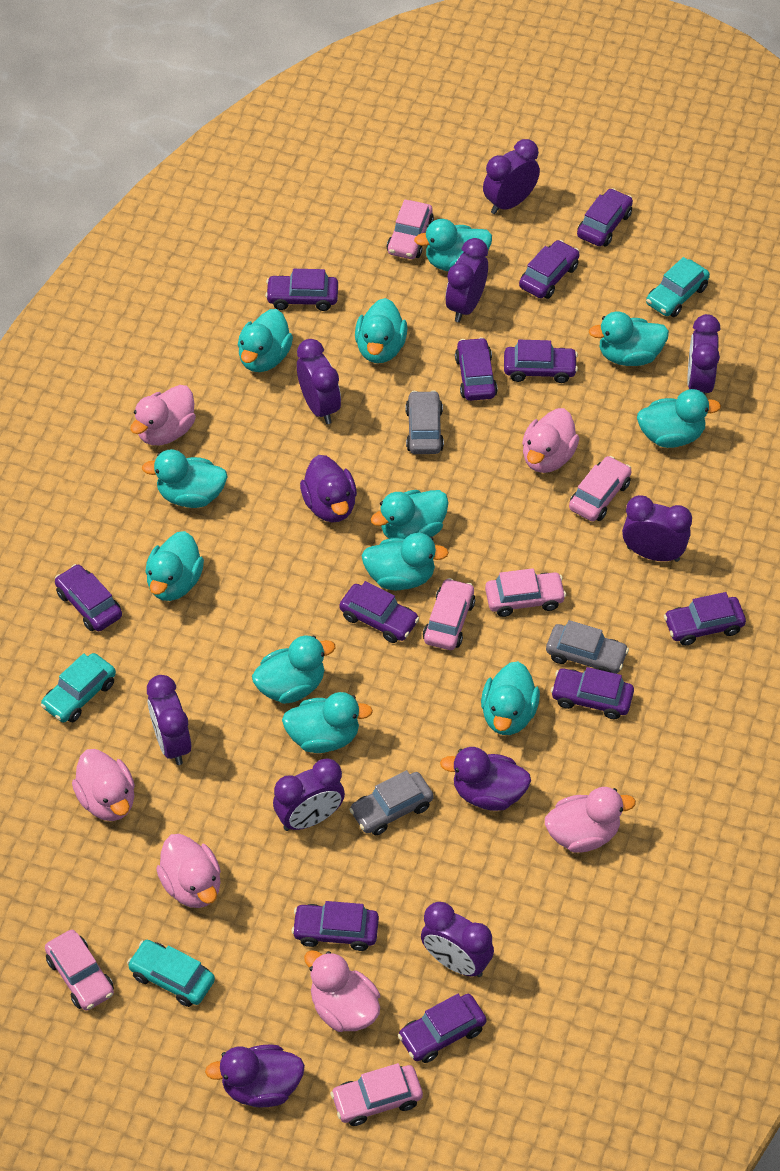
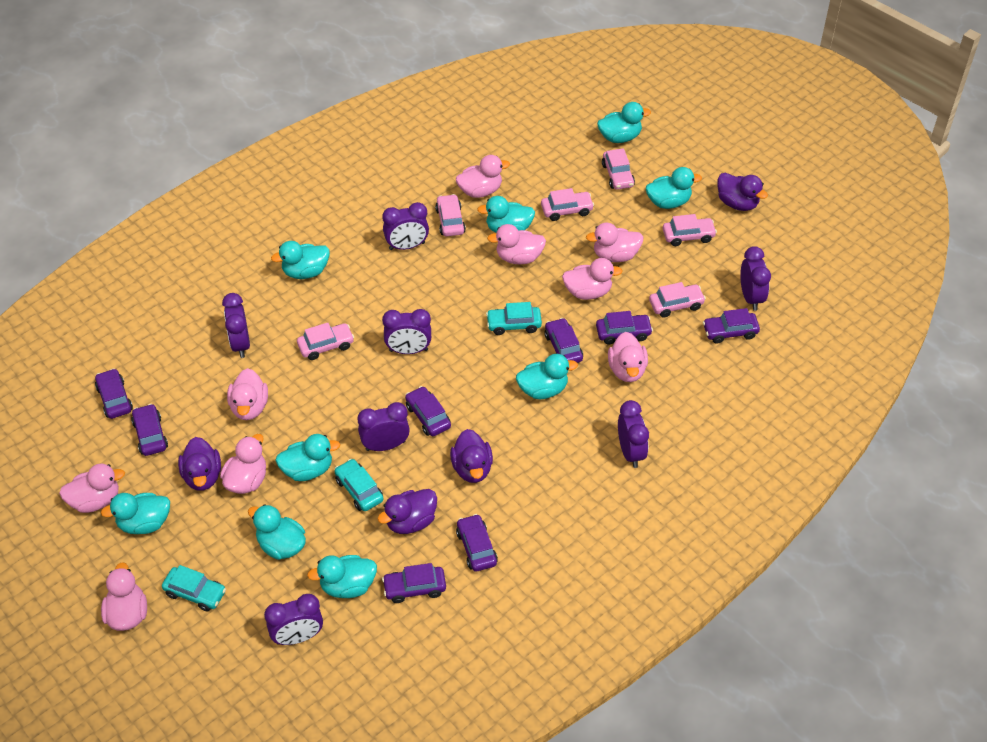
grey car: [349,770,434,835] [405,390,444,454] [546,620,629,674] = 3 -> none = 0
pink duck: [72,749,135,821] [130,385,196,445] [156,834,221,908] [304,950,380,1032] [522,408,579,473] [545,787,636,852] = 6 -> [59,464,125,513] [101,562,147,631] [220,434,266,494] [227,368,268,420] [456,155,510,198] [487,224,546,264] [562,258,623,300] [586,223,643,262] [608,332,648,382] = 9
purple car: [55,564,122,631] [265,269,338,311] [292,901,379,951] [339,581,419,643] [398,994,487,1063] [455,337,498,401] [504,340,578,383] [519,240,580,299] [551,667,634,719] [577,188,633,246] [664,592,746,646] = 11 -> [95,368,133,419] [131,404,168,456] [382,563,446,603] [405,386,451,436] [456,514,498,572] [544,318,583,363] [596,311,653,345] [703,308,760,344] = 8
purple clock: [147,675,191,765] [273,758,345,831] [297,339,341,424] [421,902,494,977] [445,238,488,322] [483,139,540,214] [622,495,692,562] [687,314,720,393] = 8 -> [222,293,250,358] [264,594,323,645] [357,402,410,451] [382,202,429,250] [382,309,431,354] [618,400,649,468] [740,246,771,311] = 7
purple duck: [205,1045,305,1108] [300,455,357,522] [440,747,531,811] = 3 -> [178,437,221,491] [377,489,437,534] [450,429,493,483] [717,173,768,211] = 4
turquoise duck: [142,449,228,508] [145,531,204,601] [238,309,293,372] [252,636,335,704] [282,692,373,753] [355,298,408,363] [361,533,449,590] [371,490,449,539] [414,219,492,271] [481,661,540,735] [589,311,669,366] [637,389,721,448] = 12 -> [101,493,170,534] [248,504,306,560] [271,241,330,279] [275,434,340,481] [307,555,377,598] [477,196,535,233] [516,354,578,399] [597,102,651,143] [646,167,702,209] = 9

